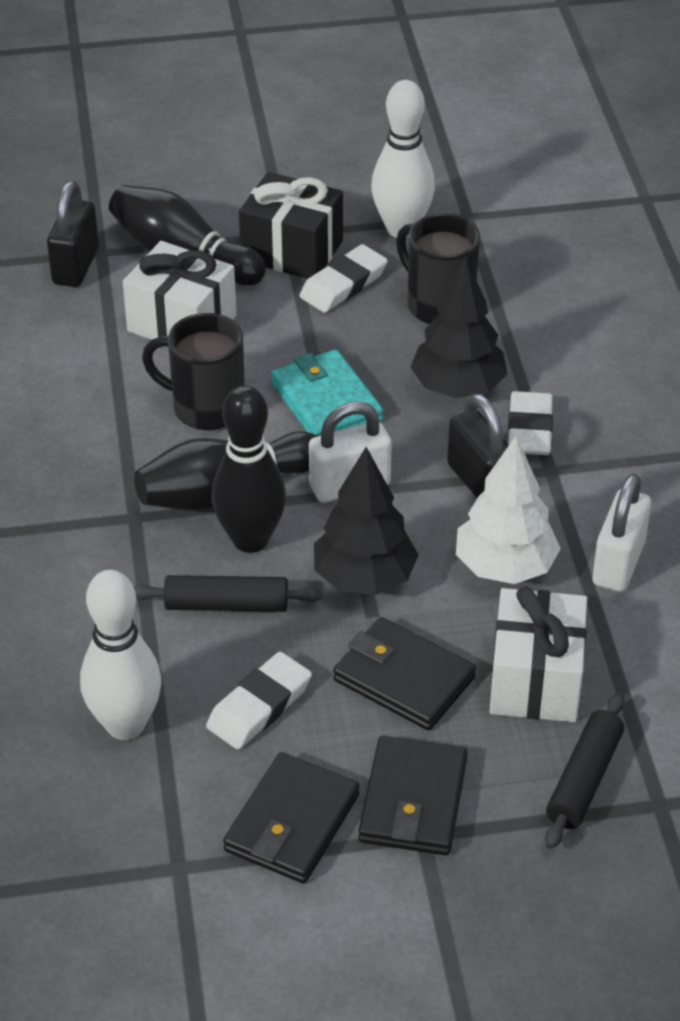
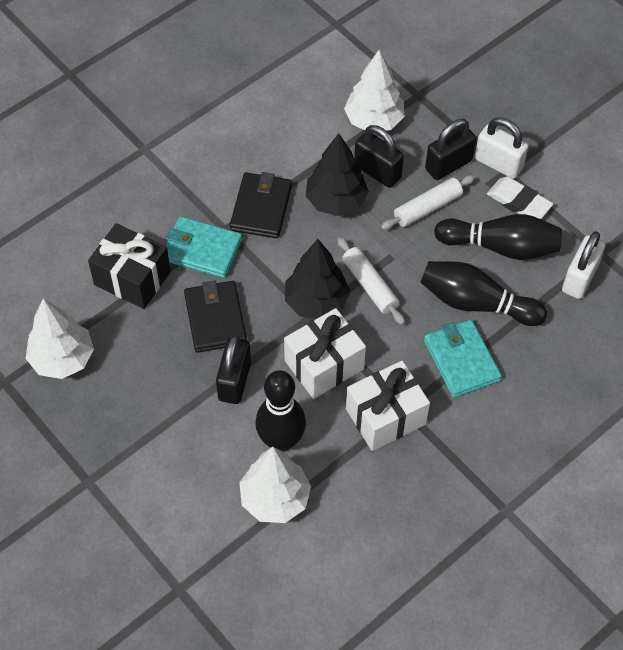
black mug: [142,313,245,430] [396,213,480,324] = 2 -> none = 0
black padlock: [47,181,99,287] [447,394,509,498] = 2 -> [216,335,251,404] [354,125,404,188] [425,119,476,180] = 3
black rolling pin: [134,575,322,612] [545,693,625,849] = 2 -> none = 0
black wallet: [223,752,360,883] [333,617,476,731] [358,736,468,855] = 3 -> [184,280,247,353] [230,172,292,238] = 2
turquoise wallet: [271,350,383,436] = 1 -> [165,216,242,278] [424,319,502,398] = 2
white bowling pin: [80,570,161,740] [371,80,435,238] = 2 -> none = 0
white eraser: [206,652,312,749] [299,244,388,313] [508,391,553,455] = 3 -> [487,176,553,219] = 1
white rolling pin: none = 0 -> [337,237,405,325] [381,175,475,230] = 2
white tree: [456,436,561,584] = 1 -> [26,298,94,379] [239,447,311,523] [344,50,404,131] = 3

